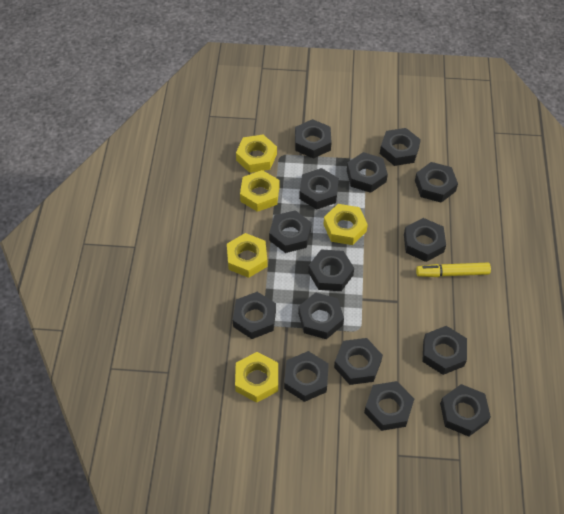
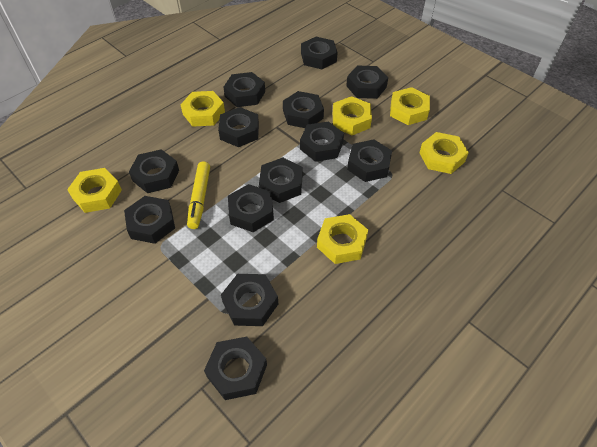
black nut: [233,292,276,339] [269,210,312,253] [284,351,329,402] [295,119,332,159] [298,292,344,339] [299,168,339,210] [308,249,354,291] [334,338,383,385] [347,152,388,193] [364,381,414,431] [380,128,421,166] [404,218,446,262] [415,162,458,203] [422,326,467,375] [440,384,491,437] = 15 -> [124,196,175,244] [129,149,179,193] [204,337,267,400] [218,107,259,147] [221,274,278,326] [223,72,265,107] [228,184,274,232] [259,158,303,203] [283,91,324,128] [300,121,344,162] [301,37,338,69] [346,66,388,99] [347,139,392,182] = 13
yellow nut: [227,233,268,278] [235,352,278,403] [236,135,277,173] [240,170,279,212] [323,204,368,245] = 5 -> [67,168,122,213] [180,91,225,127] [317,214,368,264] [333,96,372,135] [390,87,430,125] [419,132,469,174] = 6

